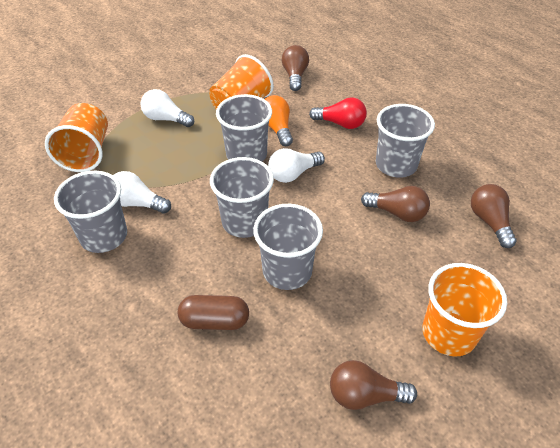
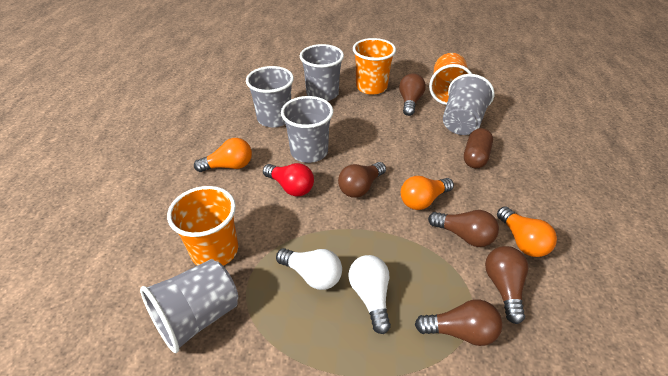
brown light bulb: [282,45,309,91] [330,360,417,410] [361,186,430,222] [471,184,517,248] = 4 -> [338,162,386,198] [399,73,426,116] [415,299,502,346] [428,210,499,247] [485,246,528,324] = 5
orange light bulb: [265,95,293,146] = 1 -> [194,138,252,172] [401,176,454,210] [497,206,557,257] = 3
white light bulb: [113,171,171,214] [140,89,194,127] [268,148,325,183] = 3 -> [276,248,342,290] [348,255,391,334] = 2

